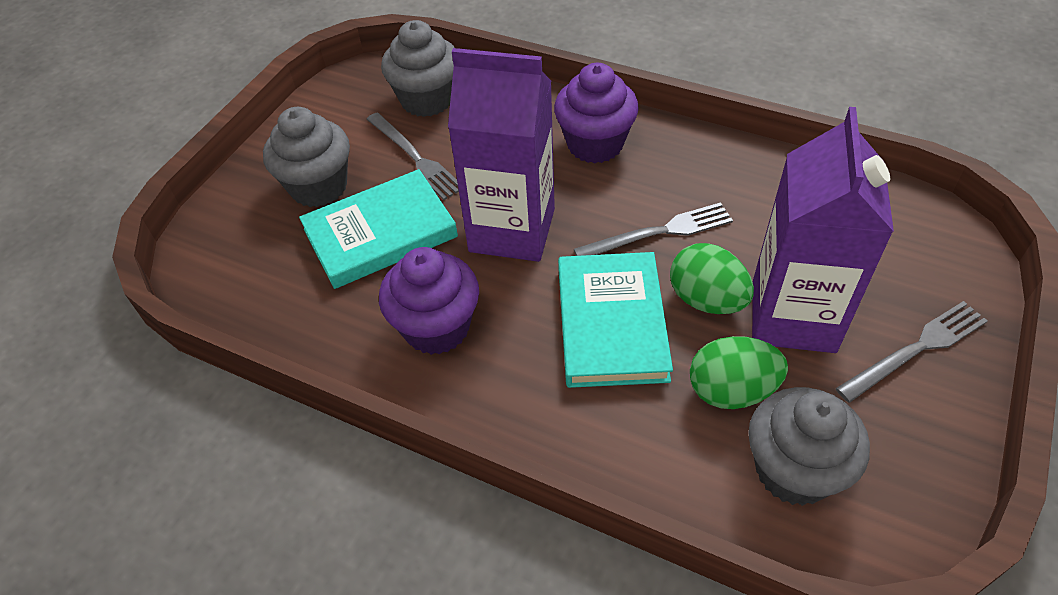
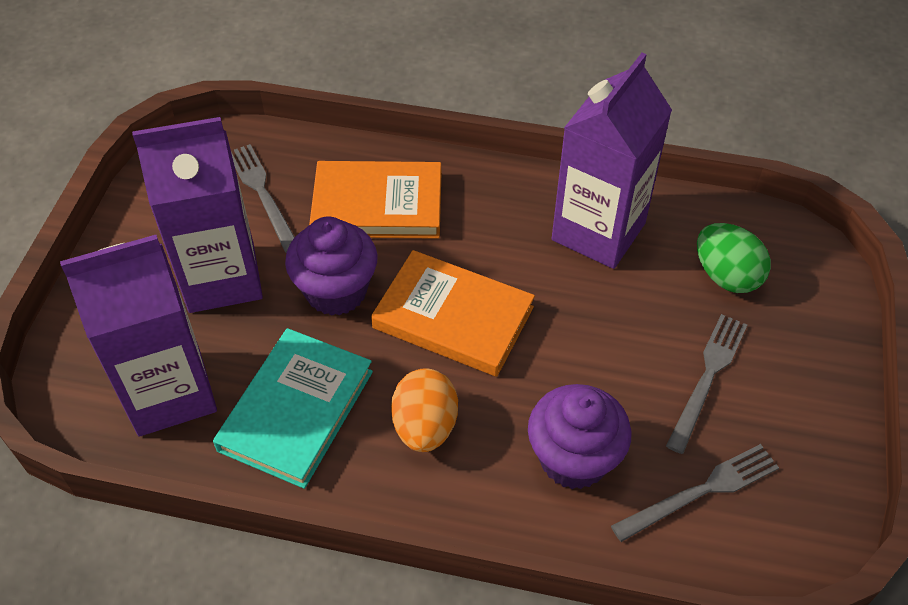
green egg: [670,243,754,314] [690,336,788,409] = 2 -> [697,223,771,293] = 1
grey cupcake: [263,107,350,207] [381,20,455,117] [748,387,870,506] = 3 -> none = 0
orange book: none = 0 -> [309,161,441,239] [371,250,535,377] = 2
orange egg: none = 0 -> [391,368,458,452] = 1
purple carton: [448,48,555,262] [752,107,894,353] = 2 -> [60,235,217,436] [132,117,263,313] [552,53,672,269] = 3
turquoise book: [299,169,458,289] [558,252,673,388] = 2 -> [213,328,373,489] = 1

